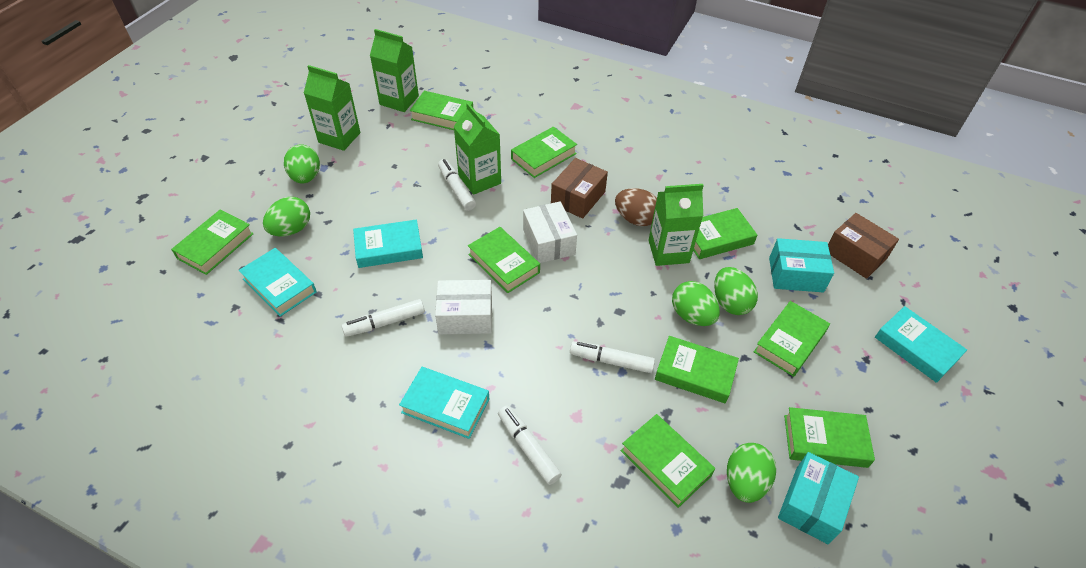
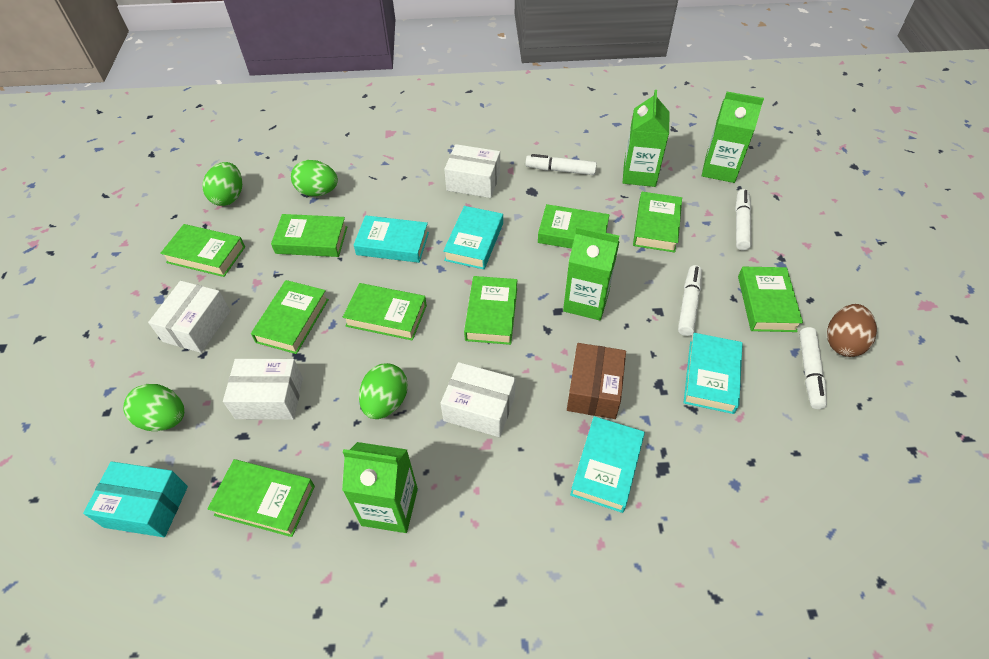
brown box: [551,158,608,219] [828,213,899,279] = 2 -> [567,343,626,419] = 1
green egg: [263,197,310,236] [284,145,320,183] [672,281,720,326] [714,267,758,315] [727,443,776,503] = 5 -> [123,384,184,431] [202,162,242,206] [291,160,338,196] [359,363,408,419] = 4
turquoise box: [769,238,834,292] [778,452,859,544] = 2 -> [83,461,188,537] = 1
white box: [435,280,492,334] [523,201,577,263] = 2 -> [148,281,230,353] [223,359,303,420] [441,362,515,437] [444,144,500,198] = 4

